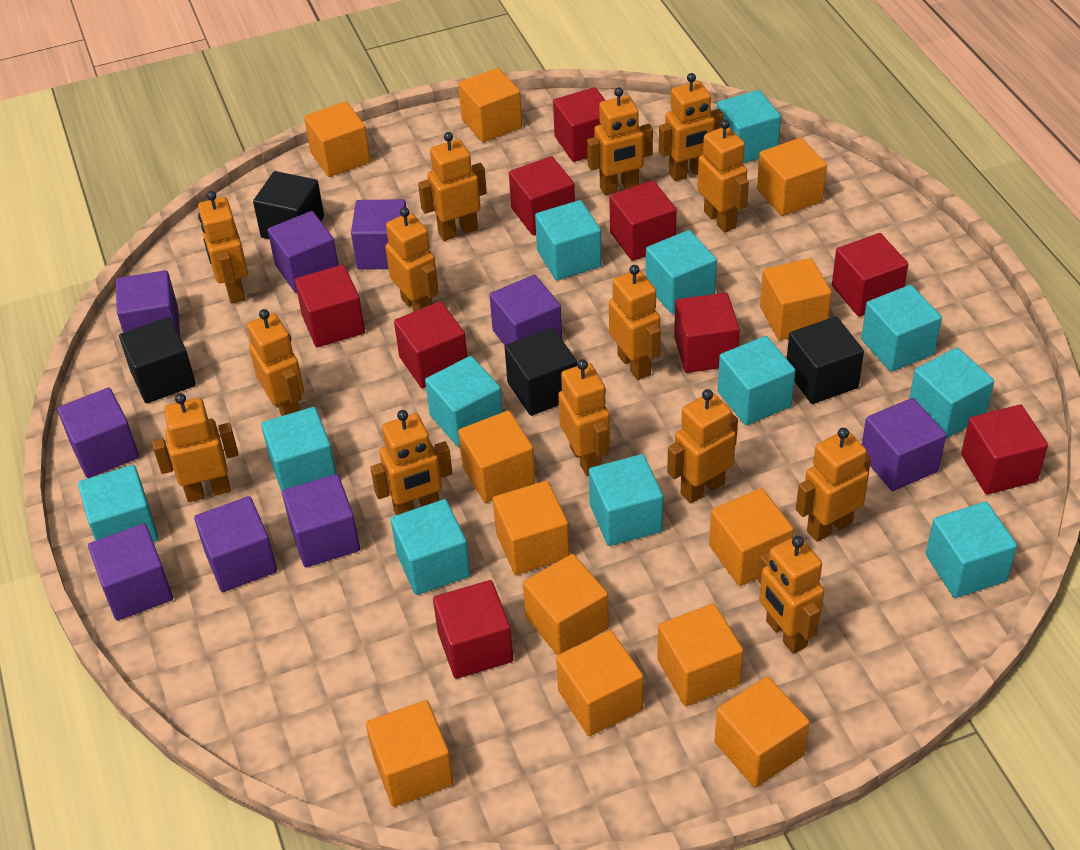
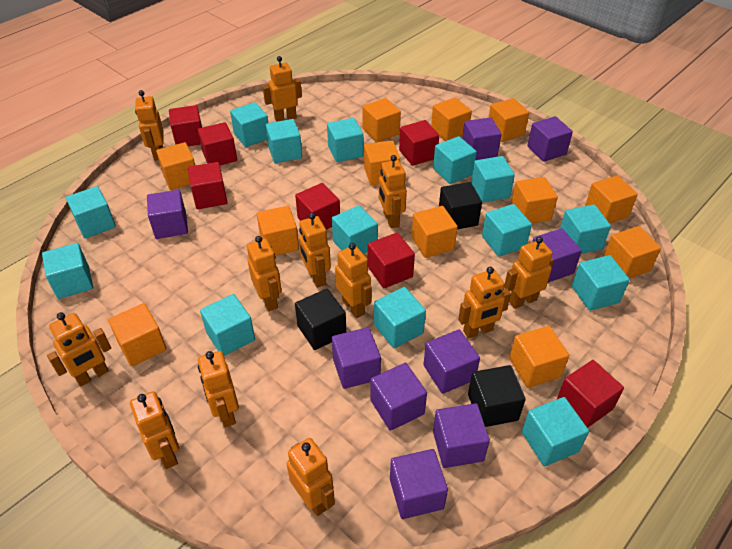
black cube: [119,317,196,403] [253,171,324,239] [505,328,577,416] [787,317,864,404] = 4 -> [295,289,346,350] [439,182,482,229] [468,365,526,427] = 3
orange robot: [152,393,238,502] [198,191,248,304] [247,309,304,416] [370,410,452,515] [385,207,438,312] [418,132,487,241] [558,359,610,476] [587,87,653,195] [609,265,661,380] [659,73,723,181] [667,389,738,504] [697,119,749,233] [758,536,824,654] [796,428,871,542] = 14 -> [47,312,111,387] [130,391,179,469] [135,90,164,161] [198,351,239,427] [247,236,282,311] [263,56,302,122] [287,438,335,516] [299,213,331,288] [335,243,371,318] [379,155,407,228] [458,267,511,339] [504,236,554,309] = 12
red cube: [295,265,365,347] [394,301,467,388] [433,580,513,679] [509,156,575,235] [553,87,606,162] [609,181,677,261] [674,292,740,373] [832,233,908,317] [961,405,1048,495] = 9 -> [169,105,202,146] [188,162,227,209] [198,122,237,165] [295,183,340,230] [368,232,415,288] [399,120,439,166] [557,360,624,428] = 7
turquoise cube: [78,465,159,542] [261,407,337,492] [391,499,471,595] [425,356,503,447] [535,200,602,280] [589,454,663,546] [646,230,717,314] [717,90,781,163] [718,336,796,425] [861,285,942,372] [909,347,994,439] [926,502,1017,598] = 12 -> [42,243,93,299] [66,186,116,239] [200,294,255,356] [230,102,268,147] [266,119,302,163] [327,118,363,162] [332,205,378,254] [374,287,426,348] [433,136,477,184] [471,156,515,203] [482,204,532,257] [522,397,589,467] [560,204,611,254] [572,255,630,311] = 14

